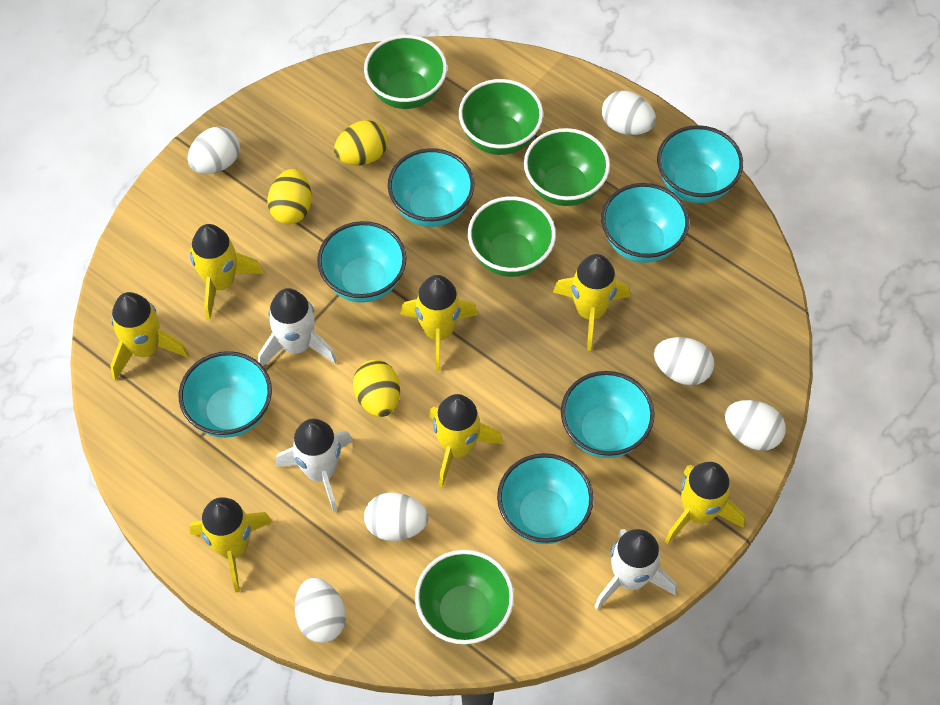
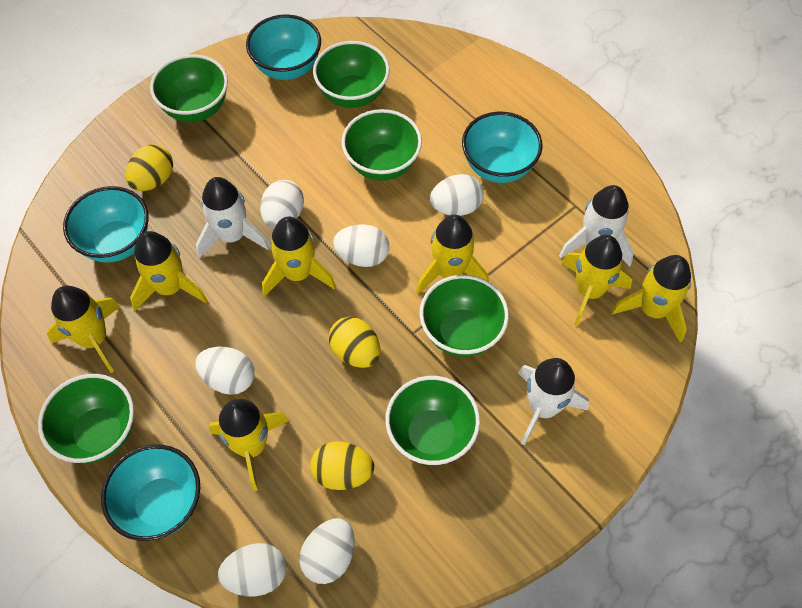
green bowl: [364,35,447,109] [415,550,514,645] [459,79,543,155] [468,196,556,277] [524,128,610,206] = 5 -> [38,374,134,463] [150,54,228,122] [313,41,390,108] [342,109,422,181] [385,376,480,465] [420,275,509,357] = 6
turquoise bowl: [179,351,272,438] [317,221,407,303] [388,148,474,227] [497,453,594,544] [561,371,655,458] [601,183,689,263] [657,125,743,203] = 7 -> [63,186,149,263] [101,444,200,541] [246,14,321,80] [462,112,543,183] = 4

